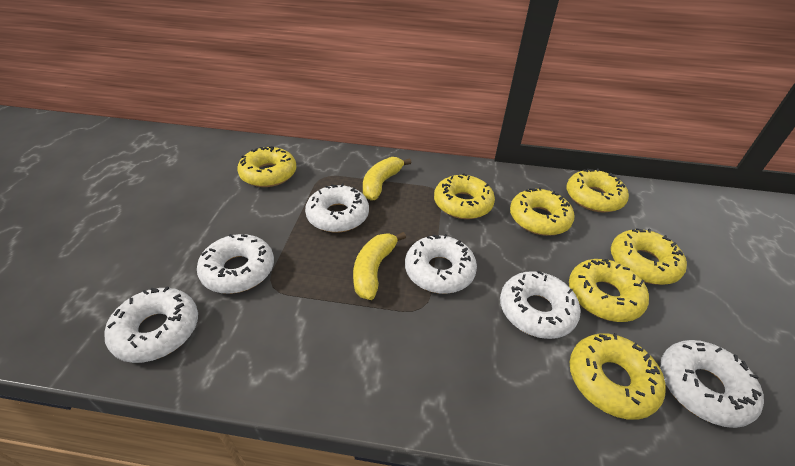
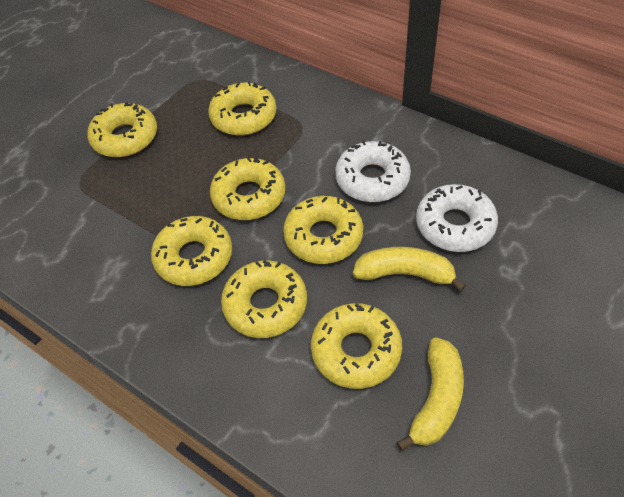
white donut: [104,287,198,363] [197,234,274,294] [305,184,369,233] [405,234,477,294] [500,270,580,339] [660,340,764,428] = 6 -> [335,140,411,202] [416,184,498,252] = 2

